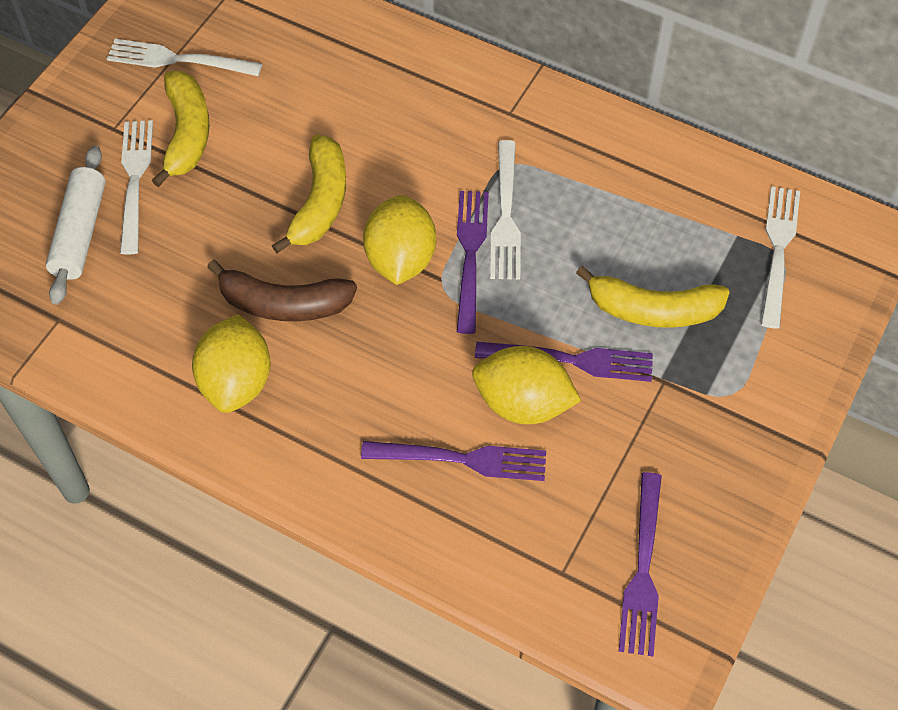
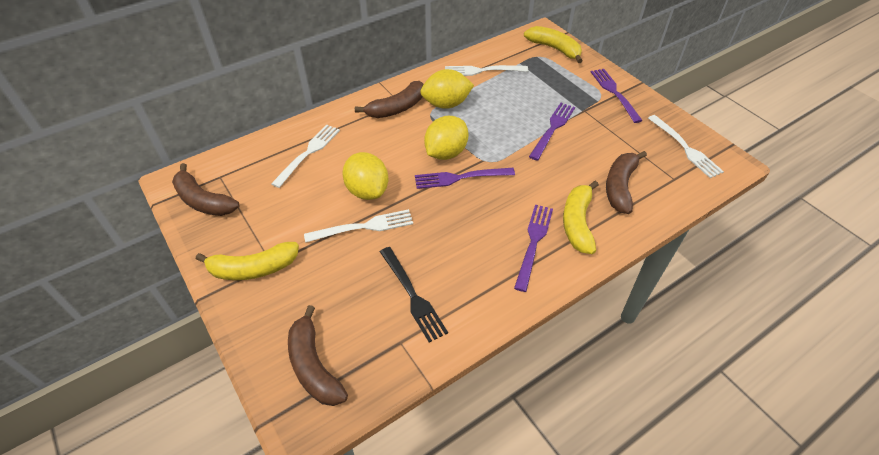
black fork: none = 0 -> [380,247,448,343] = 1
brown banana: [207,260,357,321] = 1 -> [172,163,239,216] [288,305,348,406] [355,81,424,118] [606,151,647,214] = 4
white rolling pin: [46,146,106,305] = 1 -> none = 0

